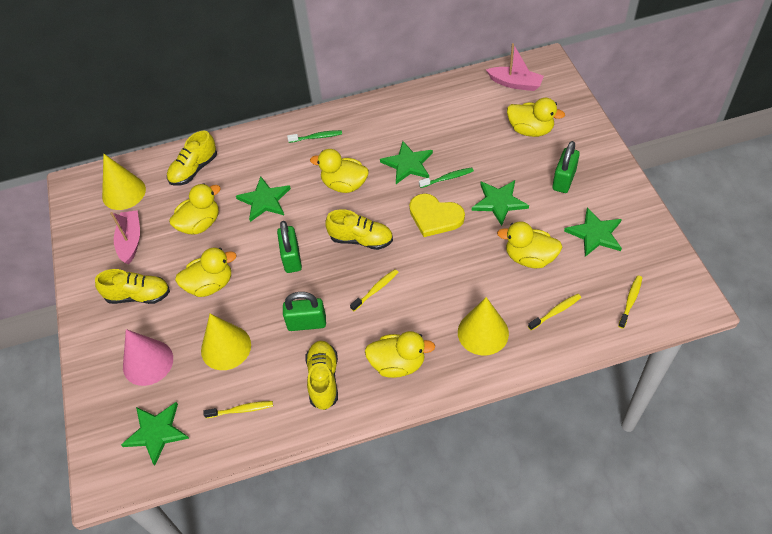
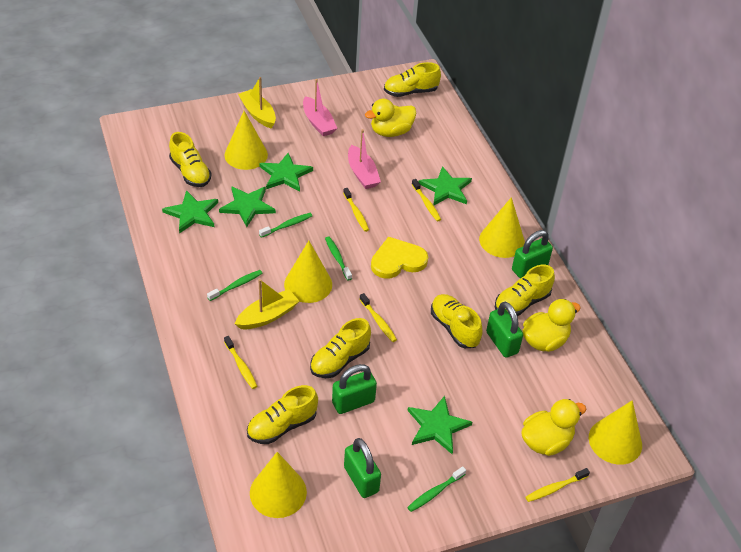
green padlock: [277,221,302,273] [283,292,326,331] [552,141,580,193] = 3 -> [332,364,377,414] [344,438,381,498] [486,302,523,358] [512,230,553,278] = 4
green toothbrush: [287,130,342,143] [419,167,474,188] = 2 -> [207,270,262,301] [259,213,312,238] [325,236,352,281] [407,466,466,512] = 4
pink cone: [123,329,173,386] = 1 -> none = 0
yellow boat: none = 0 -> [235,279,299,329] [238,77,276,129] = 2
yellow cone: [102,154,146,210] [201,313,251,370] [458,297,509,355] = 3 -> [225,111,268,170] [250,452,307,518] [284,241,332,303] [479,197,525,258] [589,400,642,465] = 5
yellow duck: [169,184,221,235] [175,248,237,297] [310,149,369,193] [365,331,435,378] [497,221,562,268] [507,98,565,137] = 6 -> [365,99,416,137] [522,399,586,456] [523,299,581,352] = 3
yellow shoe: [95,269,170,304] [167,131,217,186] [305,341,338,410] [325,209,393,250] = 4 -> [169,132,211,187] [247,385,318,444] [310,318,371,378] [384,62,441,97] [431,294,482,348] [495,265,555,316] = 6
yellow toothbrush: [203,401,273,418] [350,269,399,311] [528,294,581,330] [618,276,642,328] = 4 -> [224,336,257,389] [343,188,369,232] [359,293,397,342] [412,179,441,221] [525,468,590,502] = 5

